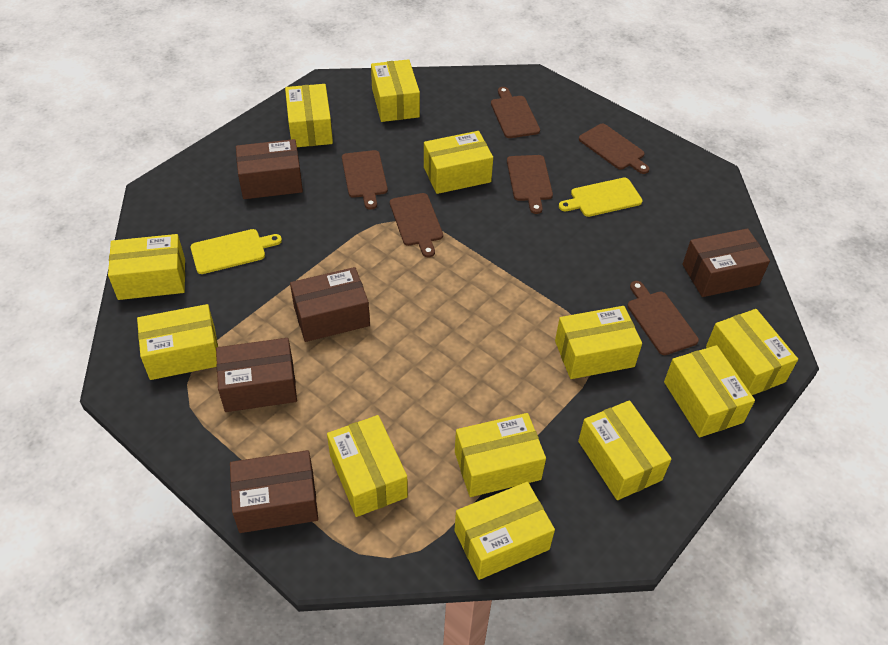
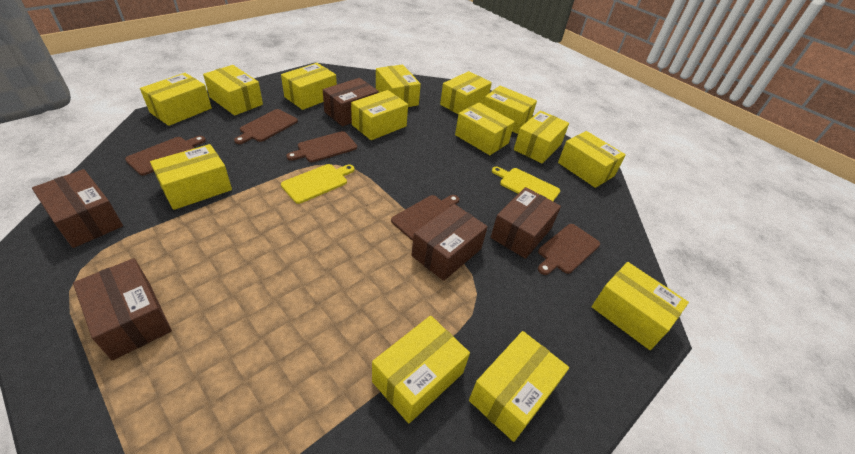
brown cutting board: [342,150,388,210] [390,193,443,258] [491,87,540,138] [507,155,553,214] [579,124,650,174] [627,281,699,355] = 6 -> [125,136,206,176] [234,109,298,144] [286,131,357,162] [391,195,459,241] [538,224,600,275] = 5
yellow box: [108,234,185,300] [137,304,218,380] [285,84,333,147] [327,415,408,517] [371,59,420,122] [424,131,493,194] [454,482,555,580] [455,413,546,497] [555,306,642,379] [578,400,672,500] [664,345,755,437] [706,309,798,395] = 12 -> [140,73,212,126] [150,144,232,210] [203,65,263,115] [281,63,337,110] [351,90,408,140] [372,316,470,423] [376,64,421,107] [440,71,492,114] [455,102,515,155] [469,331,569,442] [484,86,537,134] [514,111,569,164] [558,131,626,188] [592,262,689,350] = 14

